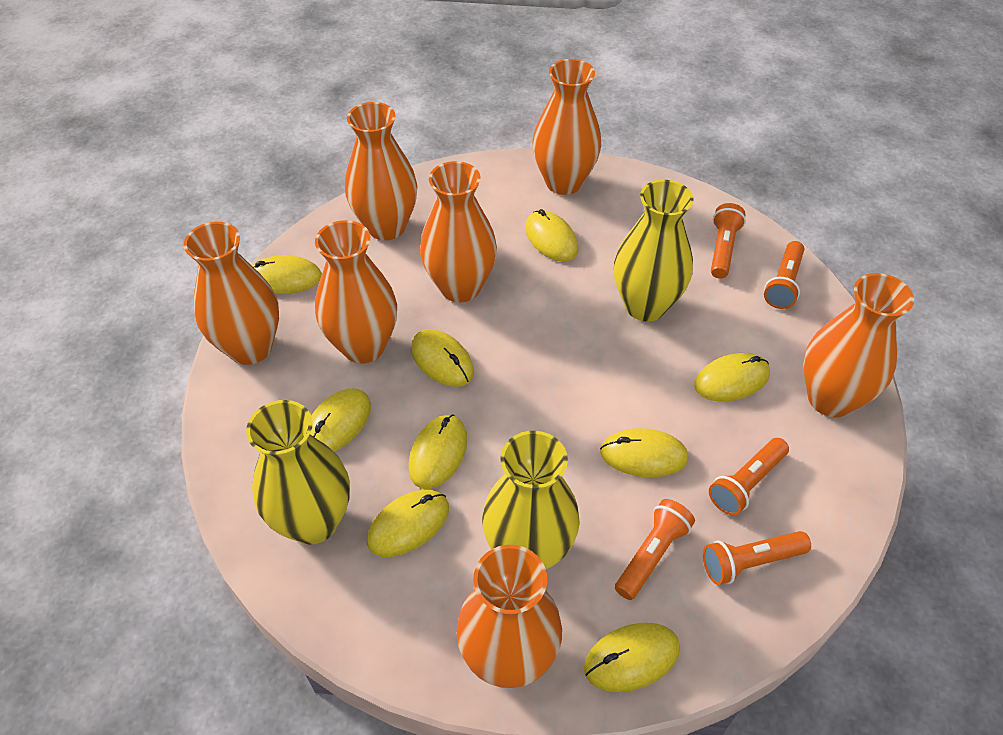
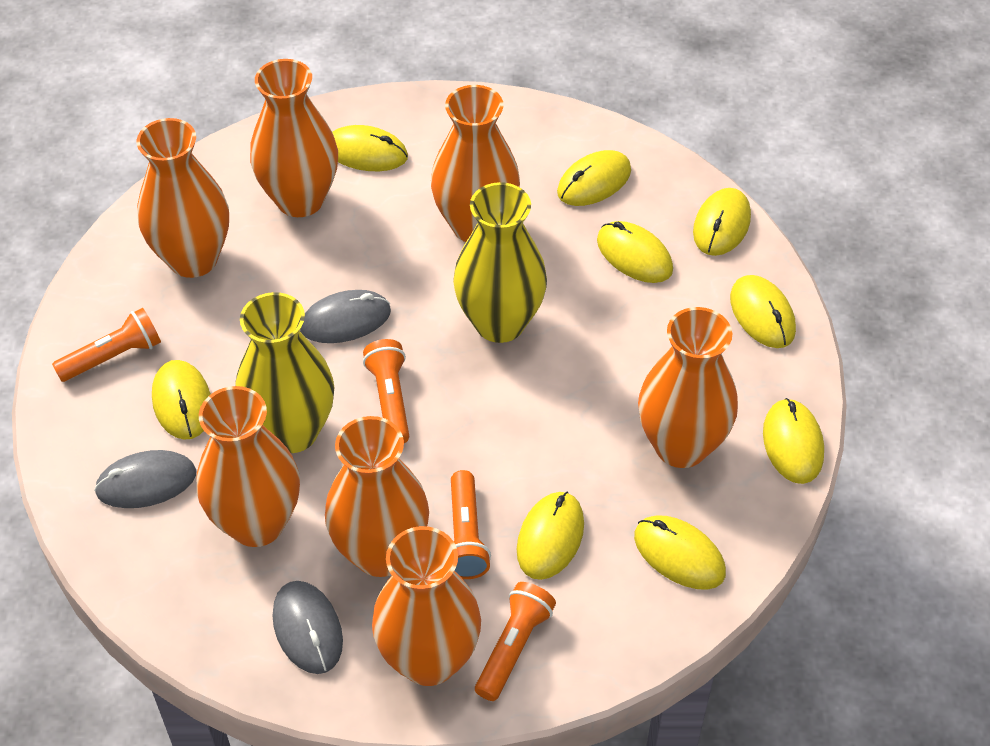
grey mouse: none = 0 -> [94,450,196,508] [272,581,343,674] [300,290,391,343] = 3
orange flashlight: [615,499,695,600] [703,531,811,585] [709,438,789,516] [711,203,746,278] [764,241,804,309] = 5 -> [52,308,161,382] [363,339,409,443] [451,470,491,579] [475,582,556,701] = 4
yellow vase: [246,400,350,545] [482,431,580,569] [614,180,693,322] = 3 -> [235,292,335,453] [453,182,547,343] = 2

